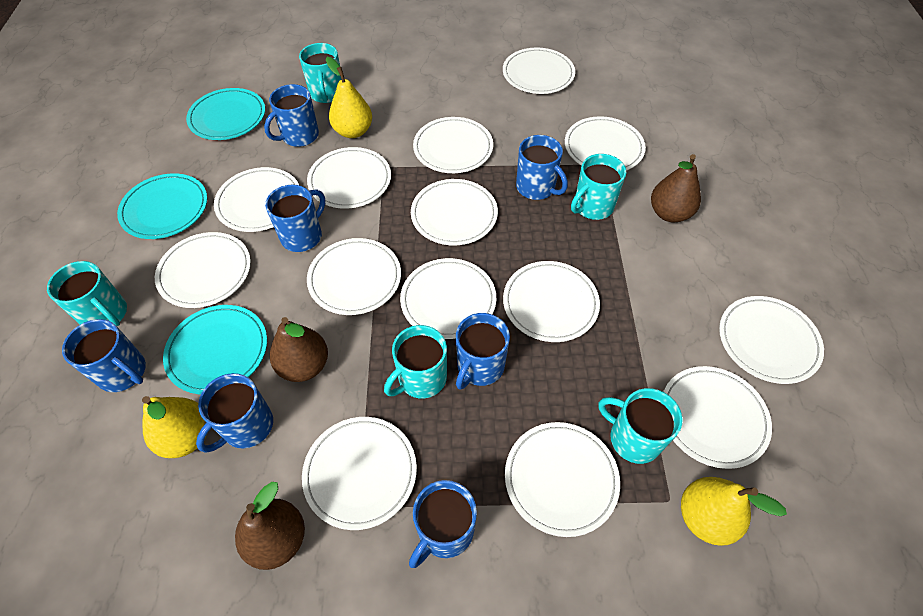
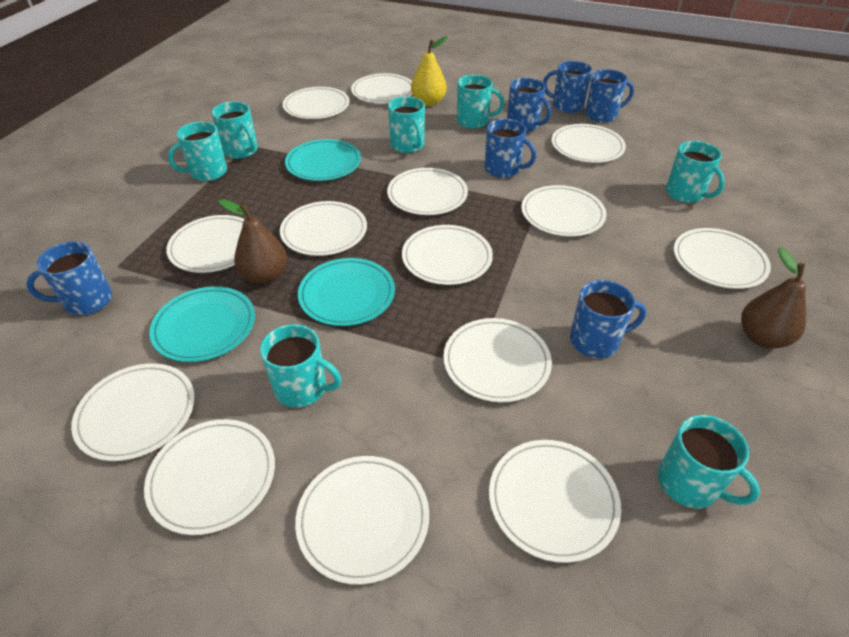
blue mug: [62,319,146,392] [196,373,273,452] [264,84,319,147] [265,185,325,252] [409,480,477,568] [456,313,510,390] [516,135,568,200] = 7 -> [26,241,112,315] [484,119,536,178] [507,78,551,132] [543,61,592,113] [570,280,647,358] [585,69,634,122] = 6
brown pear: [235,482,305,570] [270,317,328,382] [651,154,701,222] = 3 -> [219,199,287,284] [741,247,806,349] = 2
turquoise mug: [47,261,127,326] [299,43,341,103] [384,325,447,399] [571,154,626,220] [598,388,683,464] = 5 -> [168,122,227,181] [211,101,258,159] [260,324,342,408] [388,96,425,153] [457,75,504,129] [658,415,760,508] [666,141,725,203] = 7
yellow pear: [142,396,207,458] [326,57,372,138] [681,477,787,546] = 3 -> [411,36,447,106] = 1

